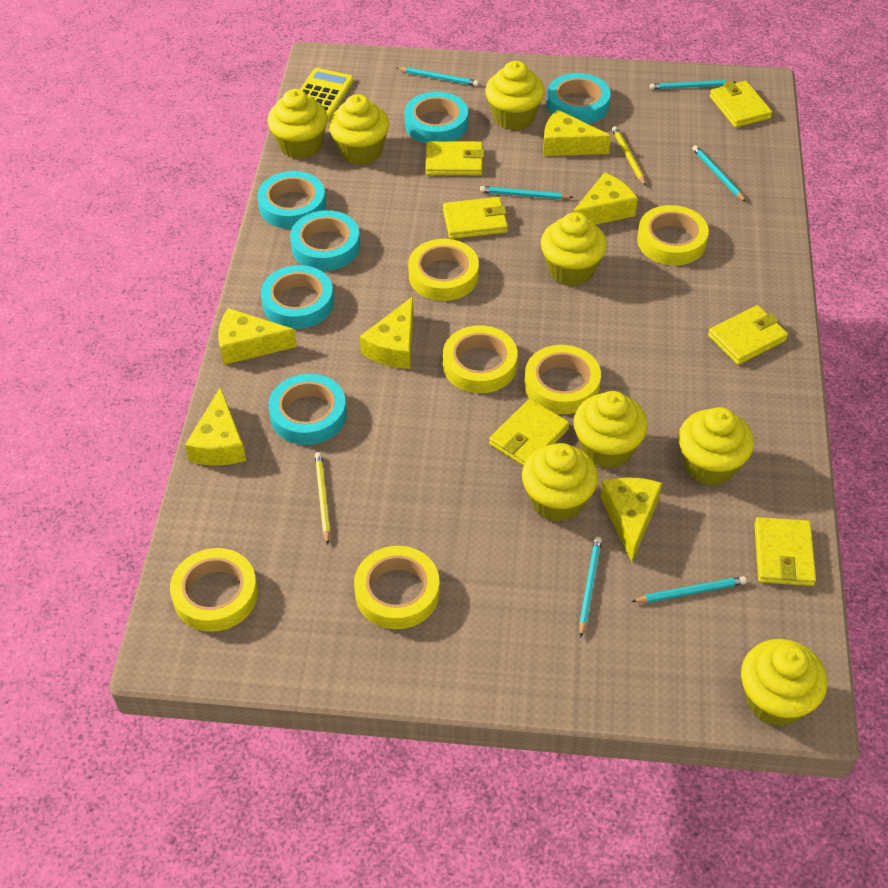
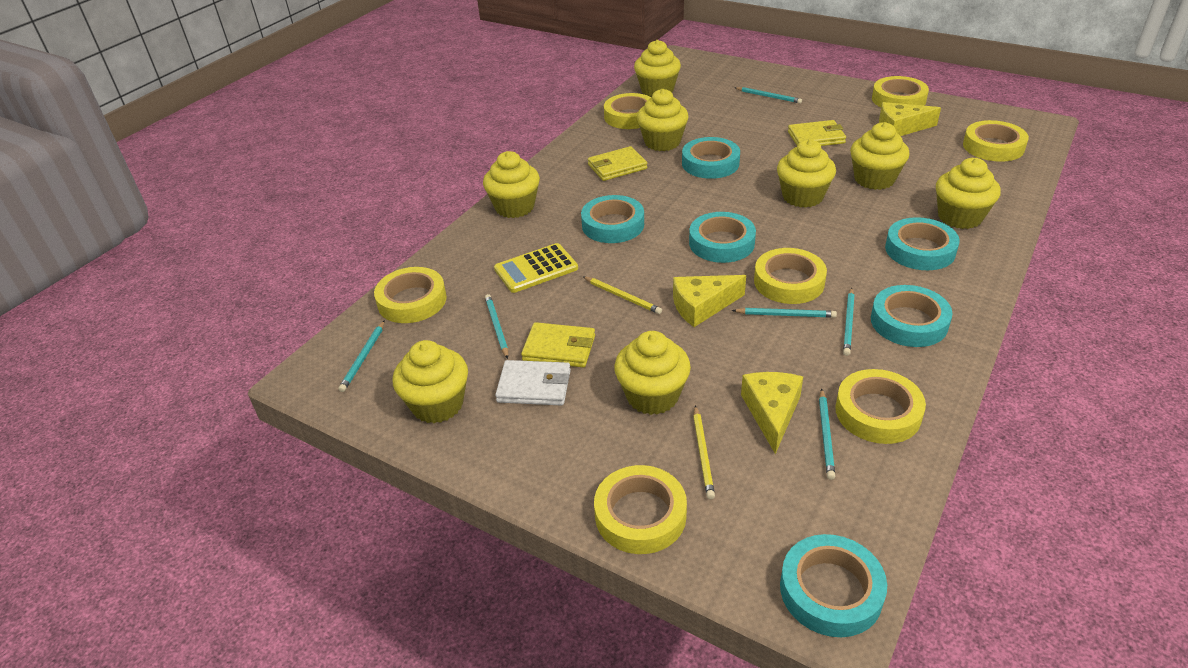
white wallet: none = 0 -> [495,360,571,406] = 1
yellow cheese: [185,387,246,465] [218,308,297,365] [360,296,414,369] [543,109,611,156] [572,172,638,225] [600,477,662,562] = 6 -> [673,275,746,327] [741,372,803,454] [879,102,941,136] = 3
yellow tape: [170,548,258,632] [354,546,440,629] [408,239,479,301] [443,325,518,393] [524,345,601,414] [637,205,709,265] = 6 -> [374,267,447,323] [594,465,687,554] [604,93,651,129] [754,248,827,304] [835,369,926,444] [872,76,929,107] [963,120,1029,162] = 7
yellow wallet: [425,141,484,176] [443,197,508,239] [489,399,570,466] [708,305,788,365] [710,81,772,128] [754,517,816,586] = 6 -> [521,322,595,367] [588,146,647,181] [788,120,846,146] = 3

